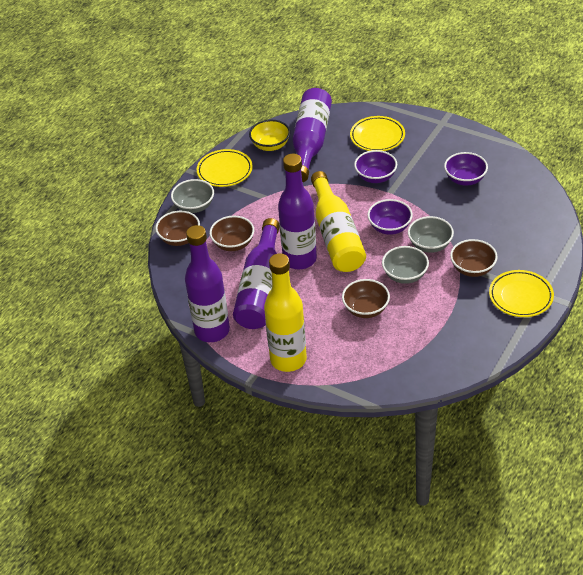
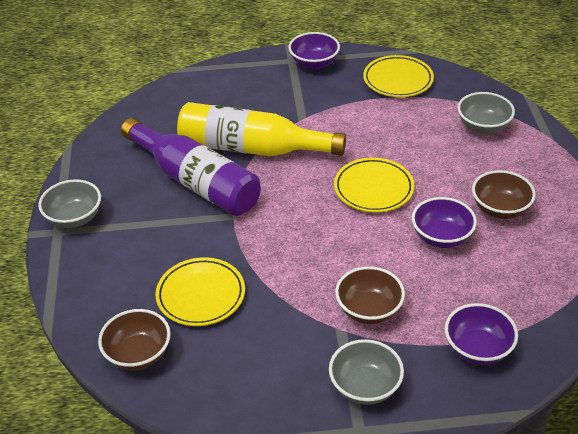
brown bowl: [155,211,200,246] [210,216,254,251] [342,279,390,318] [450,239,498,277] = 4 -> [98,309,171,370] [335,266,405,324] [472,170,536,219] = 3
purple bottle: [185,225,230,342] [233,218,280,329] [278,154,317,269] [292,88,332,182] = 4 -> [121,118,261,216] = 1
yellow bottle: [264,253,307,372] [311,171,366,272] = 2 -> [177,102,346,156] = 1
yellow bowl: [249,120,290,151] = 1 -> none = 0

